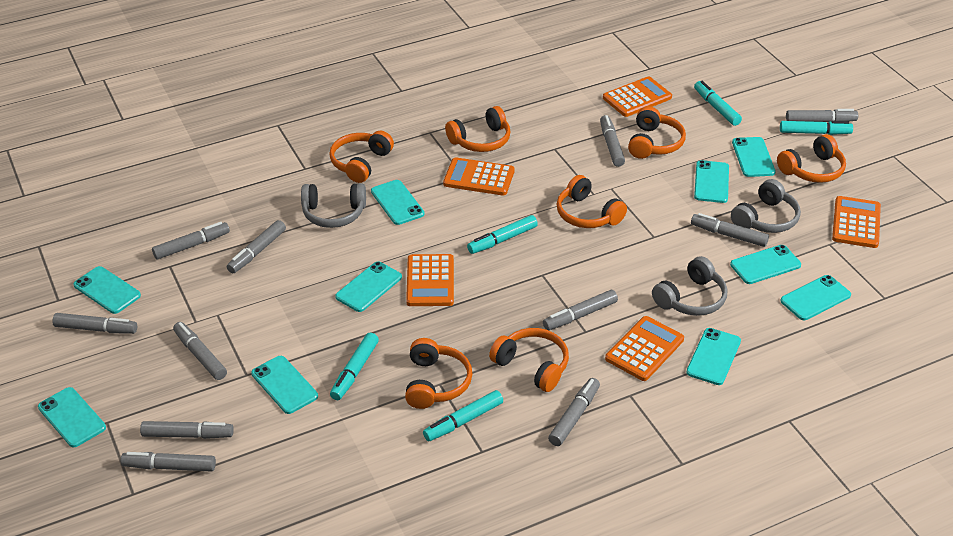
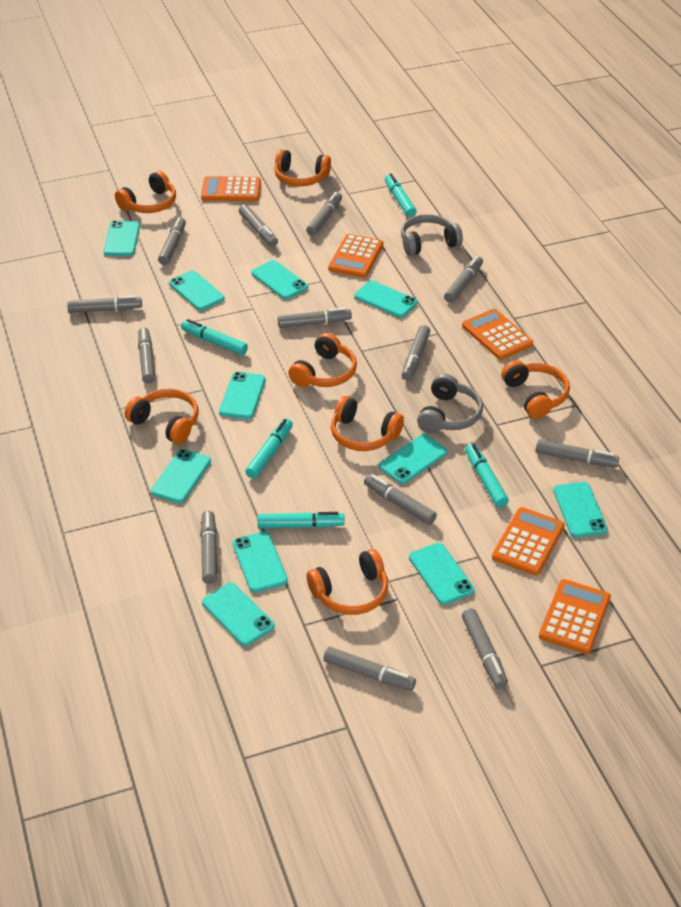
grey headphones: [301,184,366,228] [652,256,727,316] [731,179,801,233] = 3 -> [401,214,463,256] [417,373,483,434] = 2
grey marker: [52,313,137,334] [121,452,216,472] [140,421,234,439] [152,222,230,259] [173,322,227,380] [227,220,286,273] [543,290,618,330] [548,378,600,446] [600,115,625,167] [691,213,769,247] [786,109,858,122] = 11 -> [67,295,142,313] [138,327,155,384] [158,217,186,265] [200,511,217,584] [239,204,278,247] [277,307,352,328] [306,192,342,236] [323,647,416,691] [364,474,437,525] [402,325,430,380] [444,256,483,303] [462,608,508,689] [536,439,619,468] = 13
turquoise phone: [38,387,106,447] [73,266,141,314] [251,356,318,414] [335,262,402,312] [371,180,424,225] [686,328,741,385] [694,160,729,203] [730,245,801,284] [732,137,776,177] [780,275,851,320] = 10 -> [104,220,140,256] [151,449,211,503] [169,270,224,310] [202,583,274,646] [219,372,265,419] [233,532,288,592] [251,260,308,299] [355,281,418,318] [379,434,448,484] [409,543,475,605] [553,482,608,538] = 11

